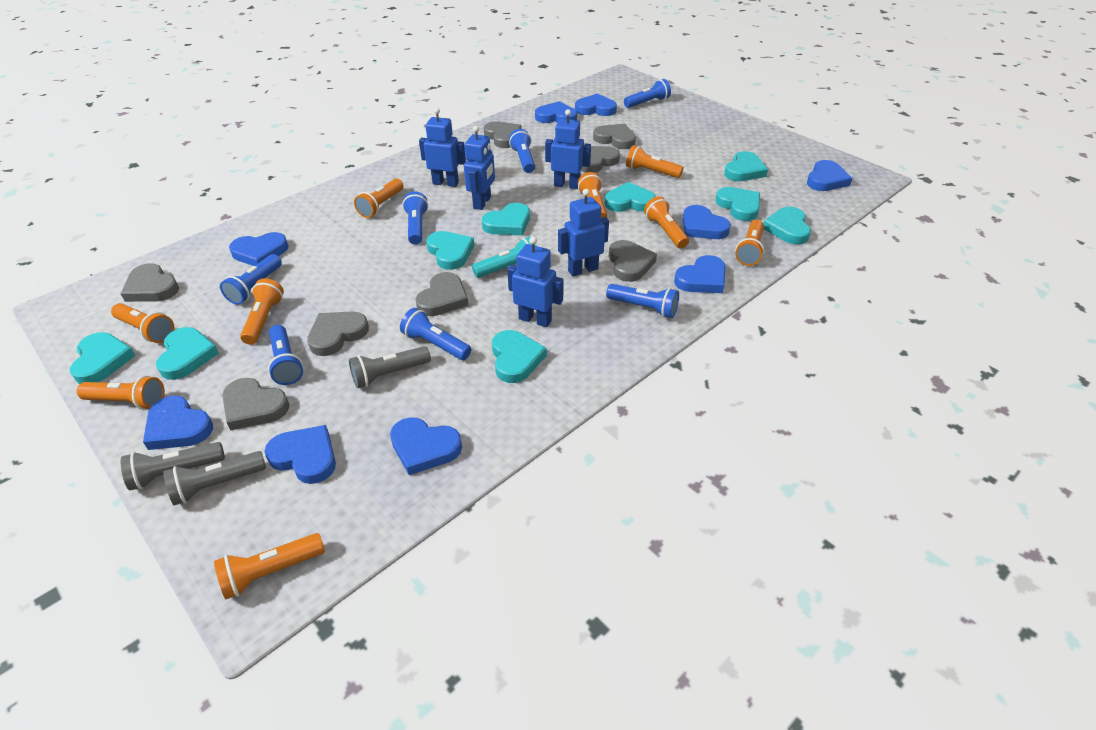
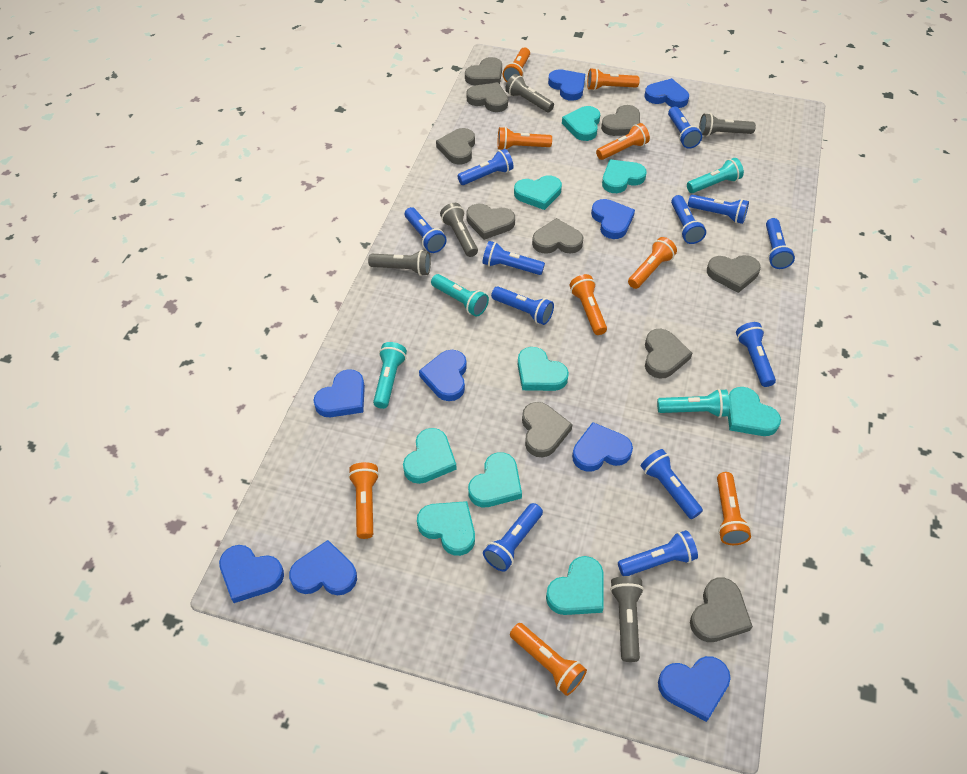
blue flashlight: [220,254,282,305] [268,325,303,385] [400,308,471,360] [402,191,428,245] [509,129,535,173] [606,284,679,318] [624,79,671,108] = 7 -> [405,207,447,253] [457,149,513,185] [482,241,545,275] [483,503,543,572] [491,286,554,325] [618,530,698,576] [641,449,703,519] [668,107,702,149] [671,195,706,244] [688,195,749,224] [736,322,776,387] [766,218,795,269] = 12
blue robot: [419,108,466,187] [464,126,495,210] [507,236,564,327] [545,109,591,189] [558,189,609,277] = 5 -> none = 0
grey flashlight: [121,442,225,490] [163,451,266,505] [349,346,431,388] = 3 -> [368,250,431,276] [440,203,478,257] [505,74,554,112] [610,576,644,662] [699,113,756,137] = 5
grey heart: [121,263,179,302] [222,378,290,430] [307,311,369,356] [415,272,469,316] [484,121,522,148] [581,146,620,173] [593,124,636,149] [609,240,657,282] = 8 -> [436,128,475,164] [465,57,502,85] [466,82,508,112] [466,204,515,240] [522,402,573,457] [532,218,584,254] [601,105,640,136] [645,329,692,379] [690,577,753,642] [707,255,761,293] = 10
turquoise flashlight: [472,236,536,278] = 1 -> [373,342,407,409] [431,274,489,317] [657,389,729,418] [687,158,744,193] = 4

